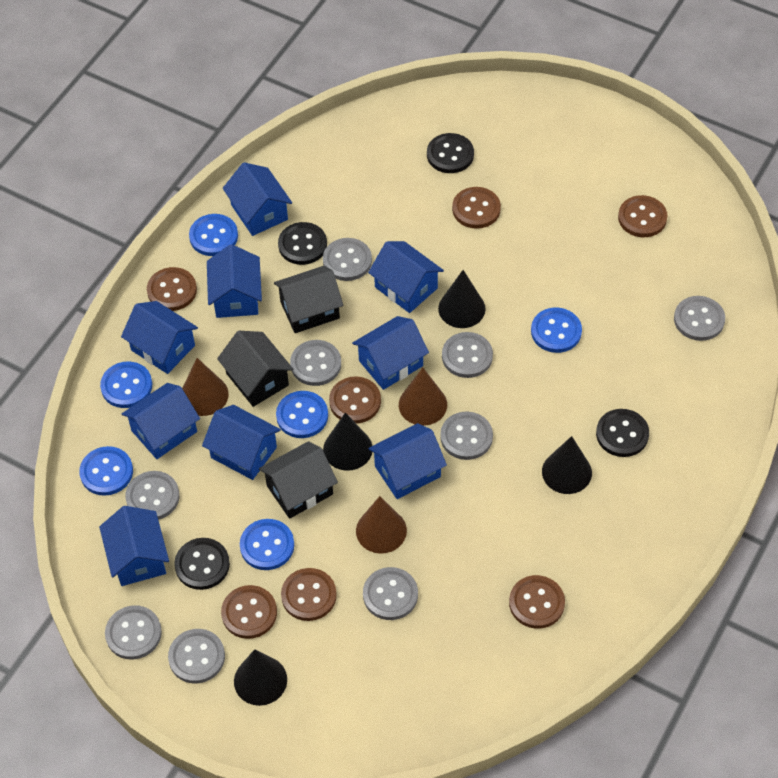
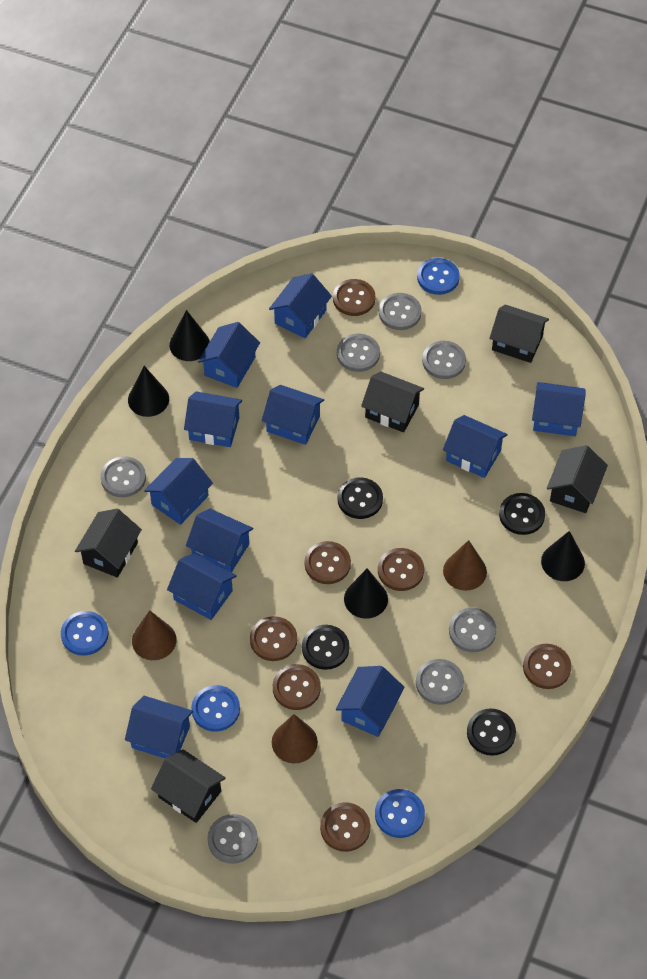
black house: [217,331,293,407] [259,441,338,519] [274,266,343,333] = 3 -> [75,509,142,578] [151,749,226,823] [361,372,424,432] [489,305,549,363] [547,445,608,513] = 5
blue button: [79,446,133,496] [100,361,152,408] [189,214,238,256] [240,519,294,570] [276,391,328,438] [531,308,582,353] = 6 -> [61,611,109,656] [191,685,240,732] [375,789,425,838] [417,258,460,295] = 4
blue house: [99,506,169,586] [121,301,198,374] [122,383,200,459] [202,405,281,480] [207,244,262,318] [223,162,292,236] [352,316,429,390] [368,241,444,313] [368,423,447,499] = 9 -> [125,696,193,759] [144,458,213,525] [167,553,237,620] [184,391,242,447] [186,509,253,573] [198,322,260,388] [262,385,324,445] [269,273,332,338] [336,666,405,737] [443,415,508,478] [532,382,585,436] = 11
grey button: [105,605,162,660] [125,471,179,520] [168,629,225,683] [290,340,341,386] [323,238,372,281] [363,567,418,620] [440,412,493,460] [442,332,493,378] [674,296,725,341] = 9 -> [100,456,146,497] [207,814,258,864] [337,334,380,372] [379,293,422,330] [416,659,464,705] [422,341,466,379] [449,608,496,652] = 7

